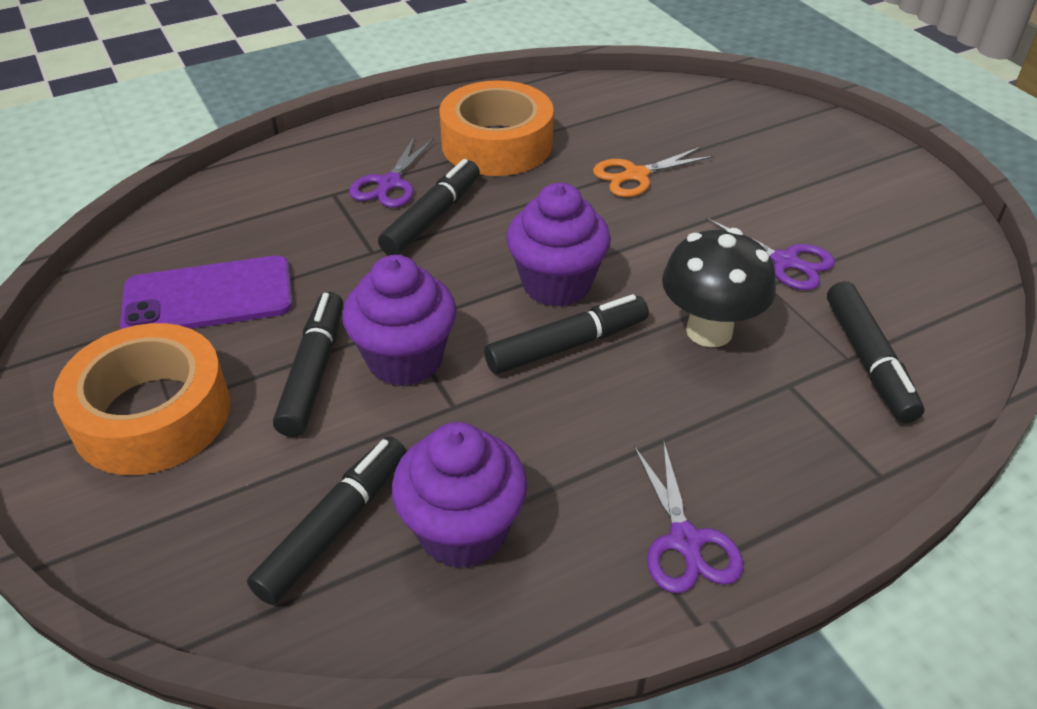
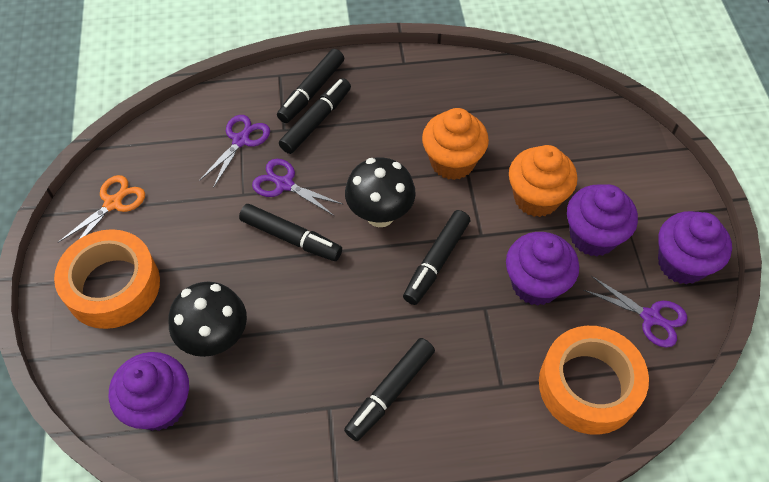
black mushroom: [662,228,776,347] = 1 -> [168,282,247,357] [345,157,416,227] = 2
orange cupcake: none = 0 -> [422,108,489,180] [509,145,577,217] = 2
purple cupcake: [342,255,457,386] [391,422,527,568] [506,183,611,307] = 3 -> [109,352,189,431] [506,232,579,306] [567,184,638,256] [658,211,732,285] = 4
purple phone: [120,255,293,329] = 1 -> none = 0

